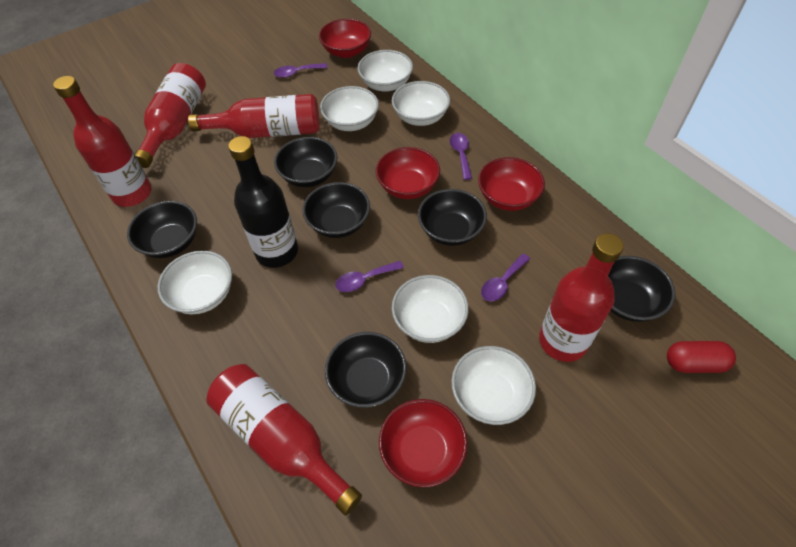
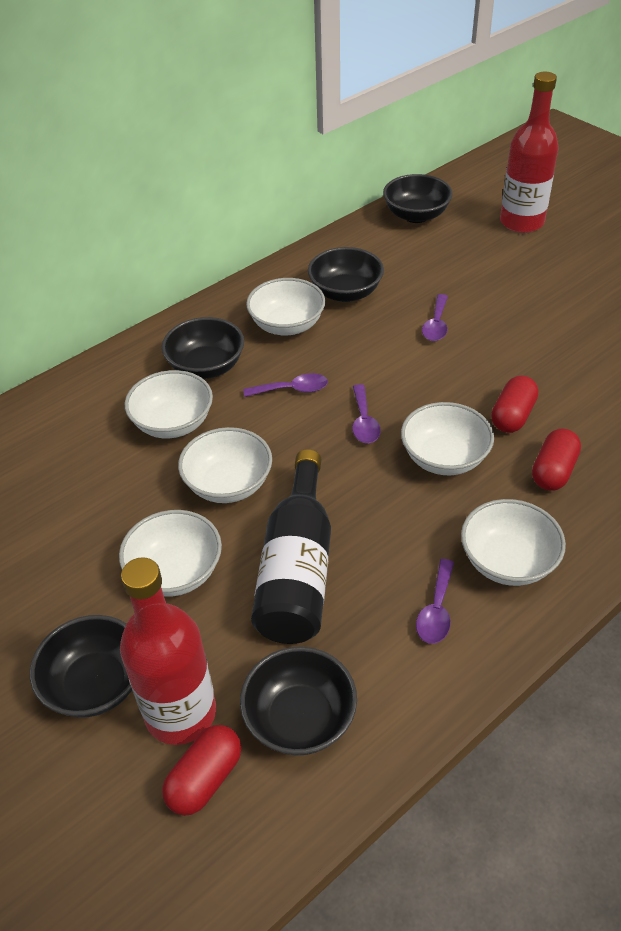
black bowl: [127,201,197,258] [274,137,338,187] [302,182,370,238] [325,332,407,408] [418,189,487,246] [608,256,675,322] = 6 -> [30,615,132,718] [162,317,244,379] [240,647,357,756] [308,247,384,302] [383,174,453,223] = 5
red bottle: [53,76,152,207] [135,63,206,168] [188,94,320,138] [206,364,362,516] [539,233,624,362] = 5 -> [120,557,216,745] [500,72,559,233] = 2
red bowl: [319,19,371,58] [376,147,440,199] [379,399,468,488] [478,157,545,211] = 4 -> none = 0
red capsule: [667,341,736,373] = 1 -> [162,725,241,816] [491,375,538,433] [532,429,581,491] = 3

